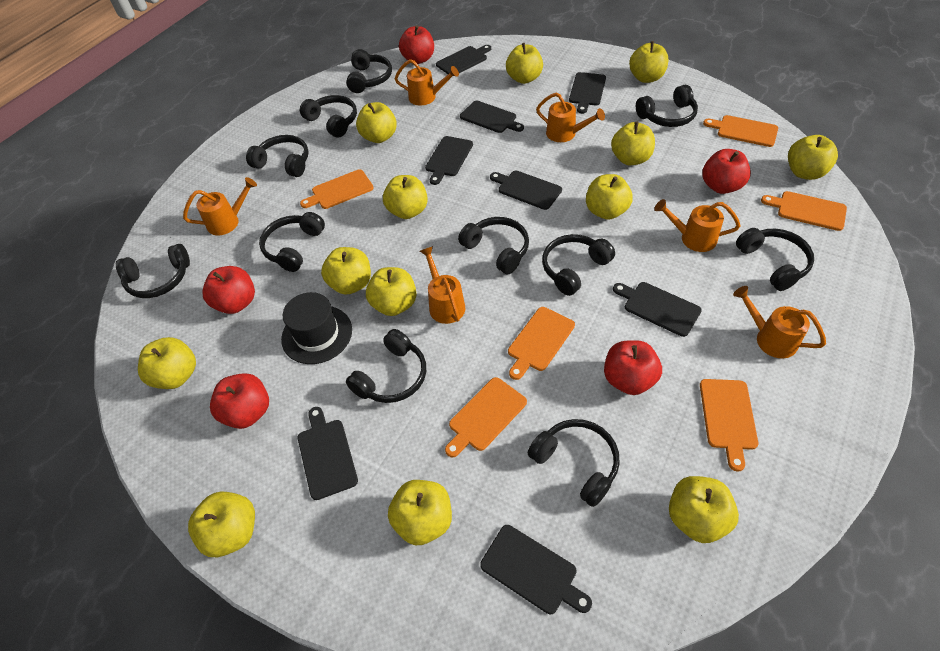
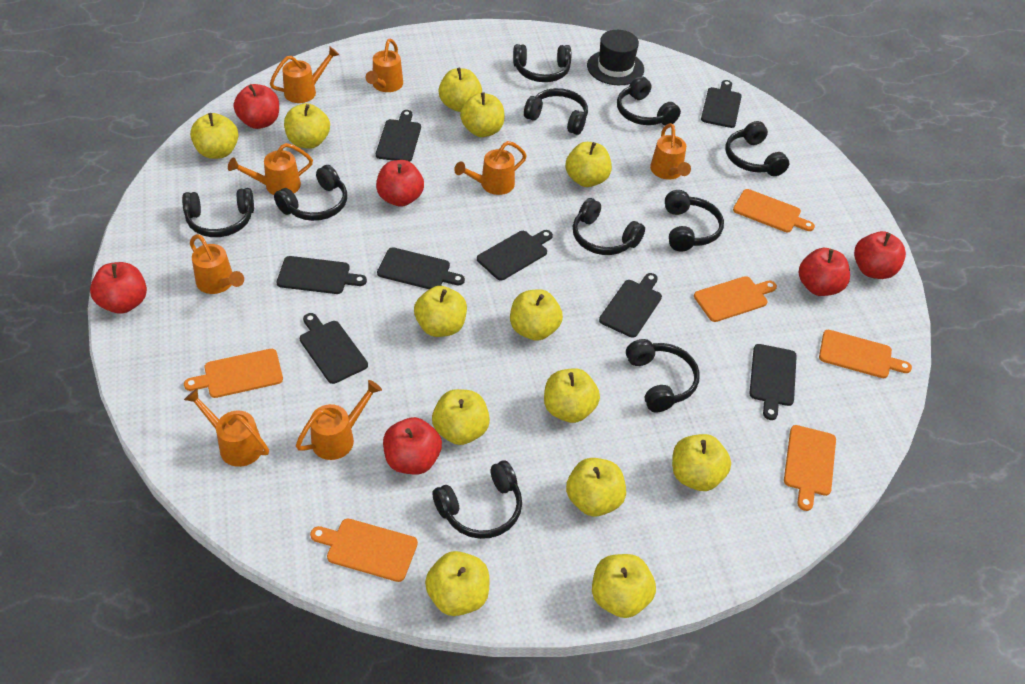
black headphones: [116,244,190,298] [246,135,309,177] [259,212,325,272] [300,95,357,138] [346,49,392,93] [346,329,426,403] [458,217,529,274] [528,419,620,507] [542,234,615,296] [636,85,698,127] [736,228,814,291] = 11 -> [182,188,254,237] [274,165,347,221] [432,461,522,539] [513,44,571,82] [524,88,588,135] [573,198,645,255] [617,76,681,126] [626,339,700,413] [665,190,724,252] [725,121,789,176] = 10
orange watering can: [183,177,257,235] [395,59,459,105] [420,246,465,324] [536,93,605,142] [654,199,740,252] [733,286,826,358] = 6 -> [184,388,269,467] [190,234,244,294] [228,143,313,195] [270,47,339,103] [296,380,382,460] [366,39,403,92] [454,141,527,195] [650,123,691,180] = 8
red apple: [203,266,255,314] [210,373,269,429] [399,26,434,64] [604,340,662,395] [702,149,751,194] = 5 -> [90,262,147,314] [234,84,279,129] [376,160,424,207] [383,417,442,474] [799,248,850,296] [854,231,906,279] = 6

